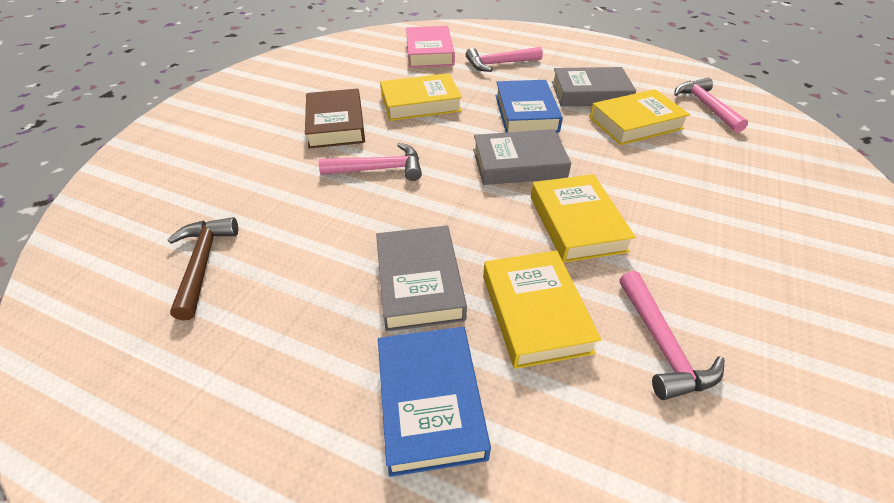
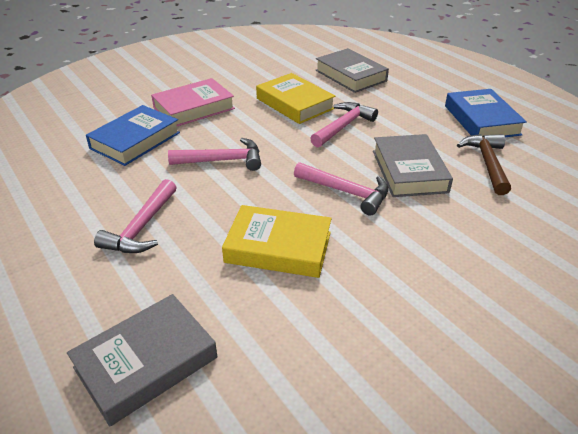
brown book: [305,88,365,149] = 1 -> none = 0
yellow book: [380,73,462,121] [483,250,601,369] [531,174,636,263] [589,89,690,145] = 4 -> [222,205,332,278] [256,73,335,124] = 2

